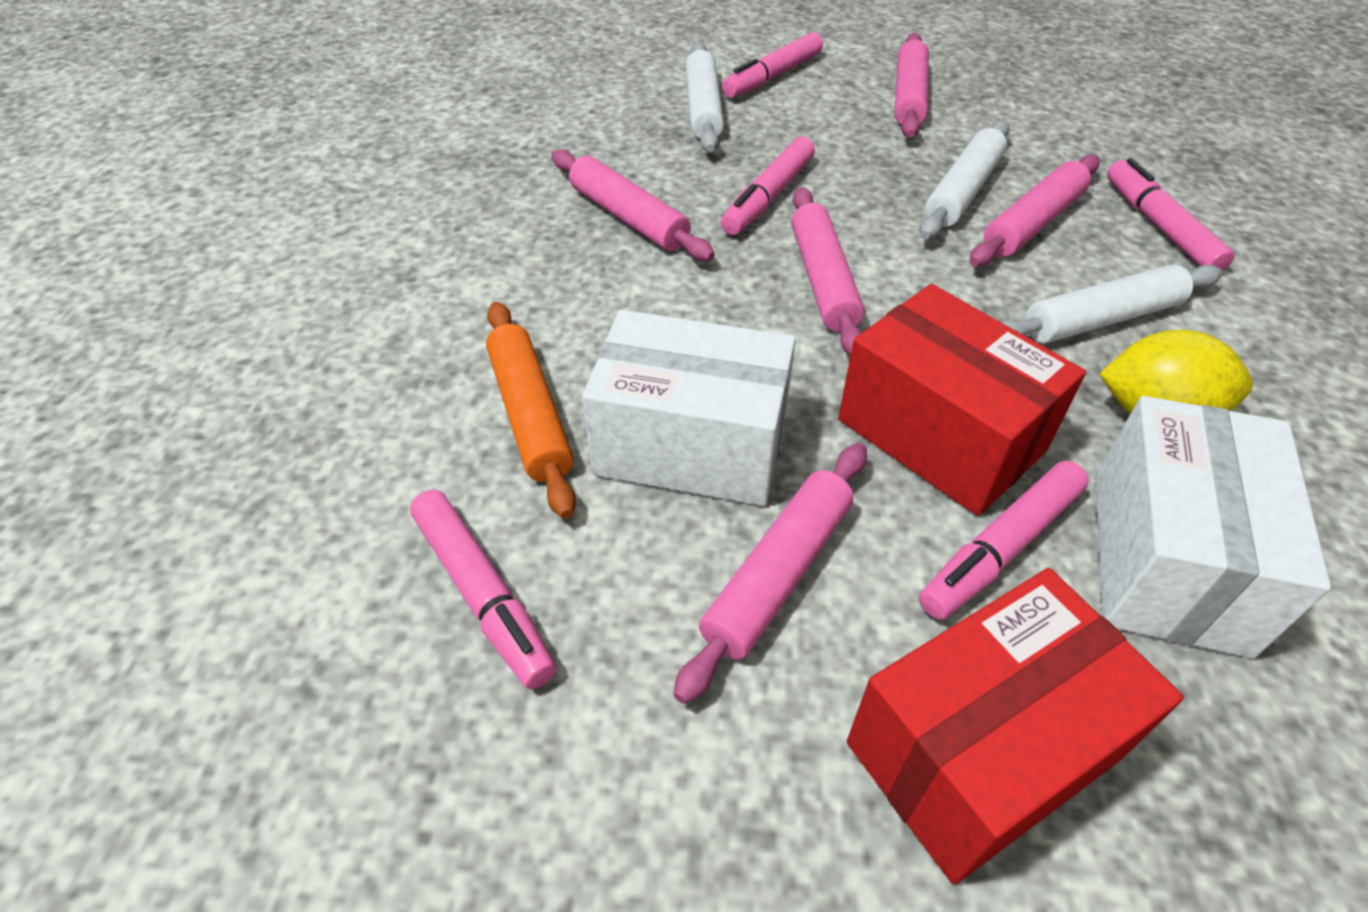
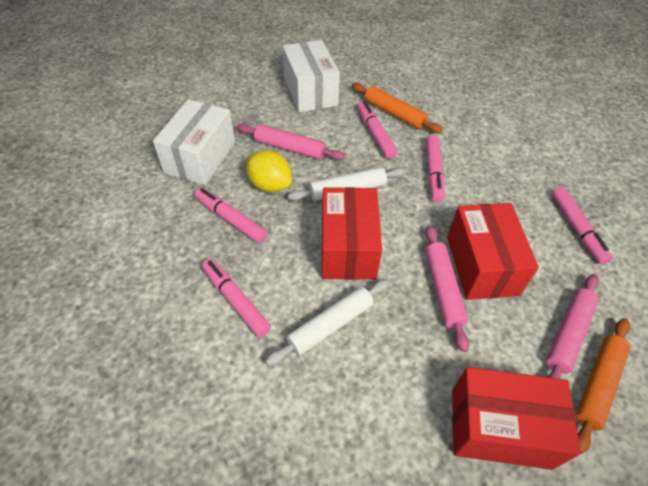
orange rolling pin: [486,302,576,519] = 1 -> [352,83,442,133] [576,318,631,454] = 2
pink rolling pin: [552,149,715,261] [674,443,867,704] [791,187,864,355] [894,33,929,138] [970,154,1100,267] = 5 -> [237,124,345,160] [425,226,469,352] [546,274,599,379] = 3
red box: [838,284,1086,516] [847,568,1184,885] = 2 -> [322,187,382,280] [447,203,539,300] [452,367,581,470] = 3
white rolling pin: [685,43,724,152] [919,120,1010,240] [1001,264,1223,343] = 3 -> [265,279,390,366] [287,167,406,201] = 2

